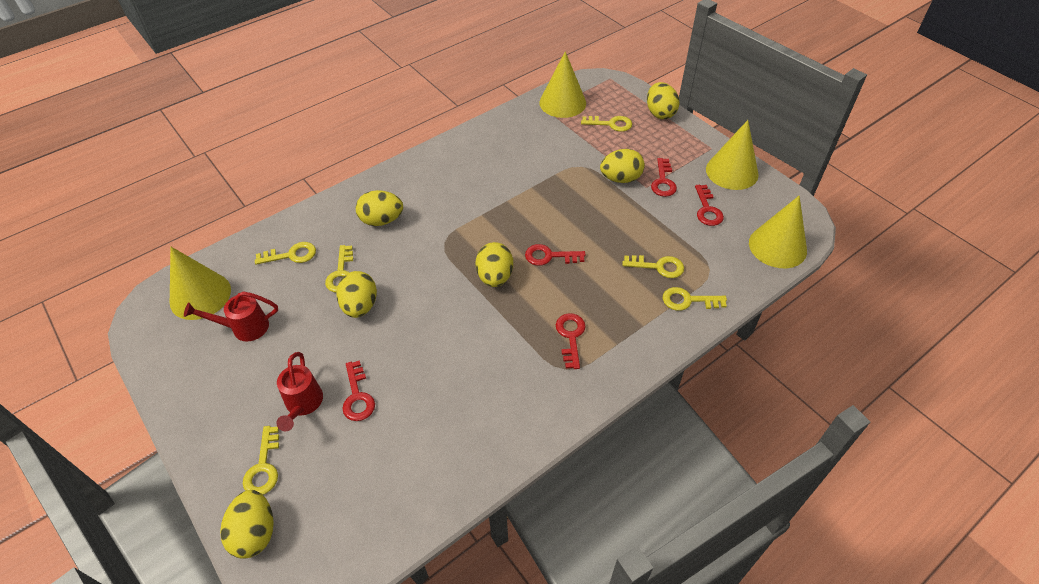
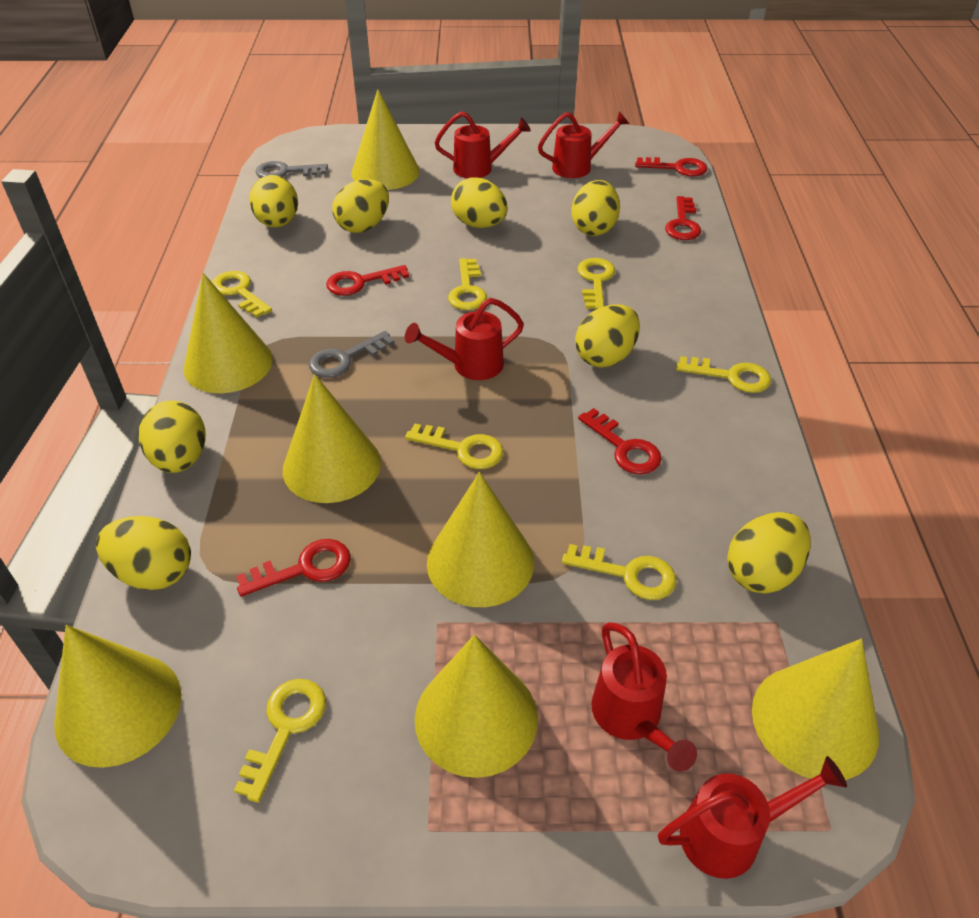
grey key: none = 0 -> [255,161,328,178] [309,331,395,378] = 2
red watering can: [184,291,278,342] [276,352,323,431] = 2 -> [405,298,524,380] [434,111,531,178] [538,111,629,178] [591,622,697,772] [658,756,847,879] = 5
yellow cone: [170,247,231,320] [540,51,586,118] [706,120,759,190] [749,195,807,268] = 4 -> [54,625,181,768] [184,273,273,393] [283,374,381,503] [351,89,420,190] [415,635,538,778] [427,472,534,607] [752,639,879,780] = 7
yellow egg: [220,490,274,559] [336,271,377,318] [356,190,403,226] [475,242,513,287] [600,149,645,183] [647,82,680,119] = 6 -> [96,516,191,590] [139,400,206,473] [249,175,298,228] [333,179,389,233] [451,177,508,228] [571,180,620,236] [575,304,640,368] [727,512,811,594] = 8
yellow key: [243,426,279,495] [255,242,316,265] [325,245,353,293] [581,116,632,132] [622,255,684,278] [663,287,727,311] = 6 -> [212,271,272,318] [234,679,326,803] [405,423,504,469] [448,258,487,310] [562,544,676,600] [578,258,615,309] [676,356,771,393] = 7

